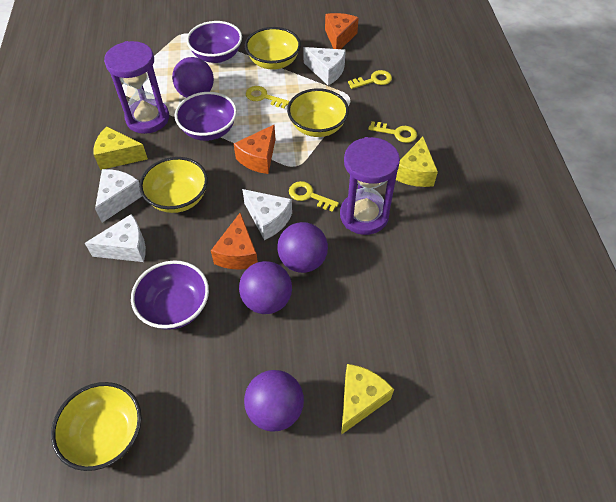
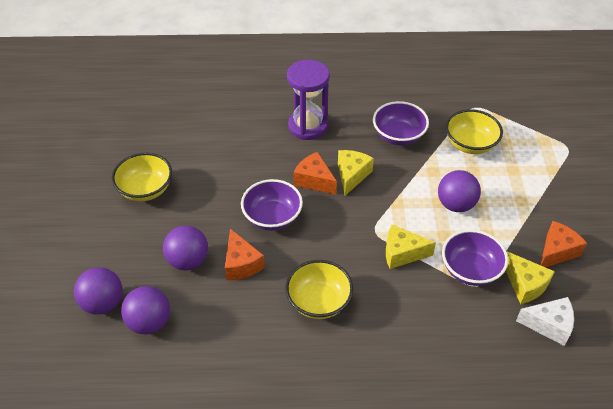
purple hourglass: [104,41,169,134] [340,137,400,235] = 2 -> [287,60,330,140] = 1
white cheese: [85,214,146,262] [95,169,142,223] [242,189,292,240] [304,47,346,85] = 4 -> [516,297,574,346] = 1
yellow bowl: [51,382,142,471] [139,157,208,213] [245,27,301,70] [287,88,349,137] = 4 -> [112,153,172,201] [285,260,353,319] [446,109,503,154] = 3
yellow key: [246,86,290,108] [289,181,339,212] [348,70,392,89] [368,121,417,143] = 4 -> none = 0

